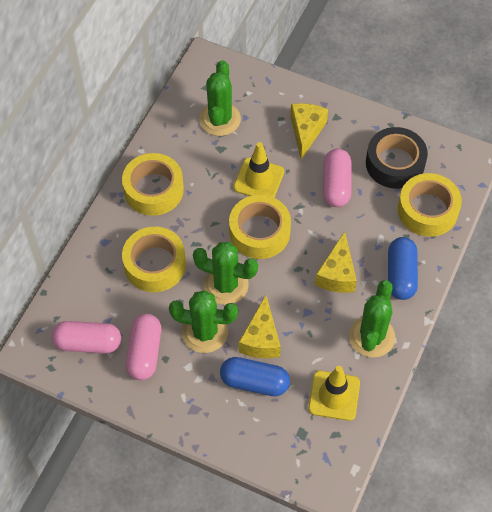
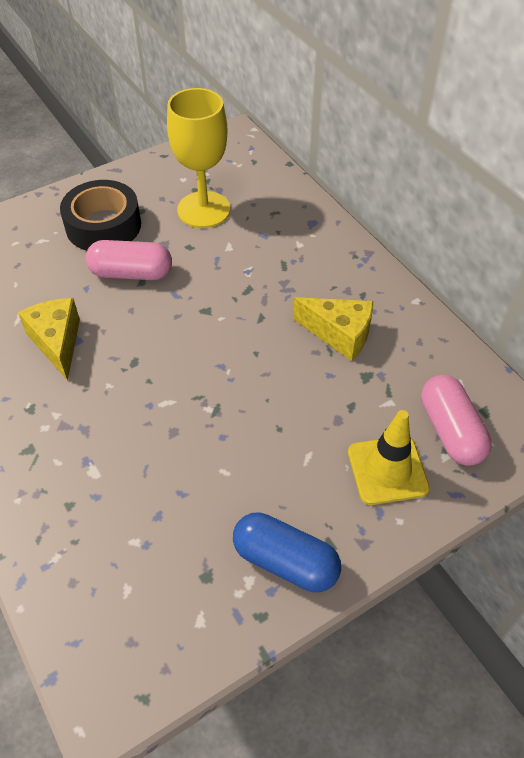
blue capsule: [220,357,290,396] [388,237,418,300] = 2 -> [233,512,341,592] = 1
green cactus: [169,290,238,353] [193,242,258,305] [199,60,241,136] [349,280,395,357] = 4 -> none = 0
pink capsule: [51,321,121,354] [126,314,161,380] [323,149,352,207] = 3 -> [85,240,172,280] [421,375,492,466] = 2
yellow cheese: [239,295,281,358] [290,103,328,159] [315,232,357,293] = 3 -> [18,298,80,381] [293,297,373,361] = 2
yellow goblet: none = 0 -> [167,88,230,228] = 1
yellow tape: [122,153,184,216] [122,227,186,292] [229,195,291,259] [398,173,462,237] = 4 -> none = 0
yellow traffic cone: [233,142,284,198] [308,366,360,421] = 2 -> [348,410,430,505] = 1

